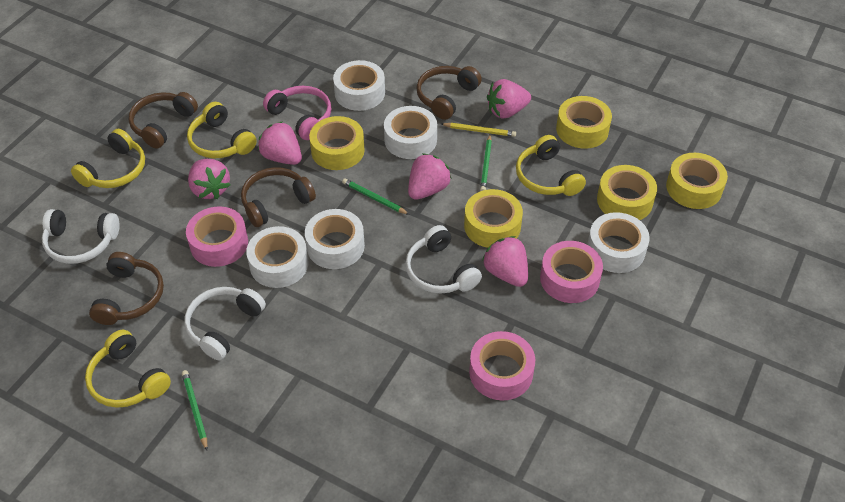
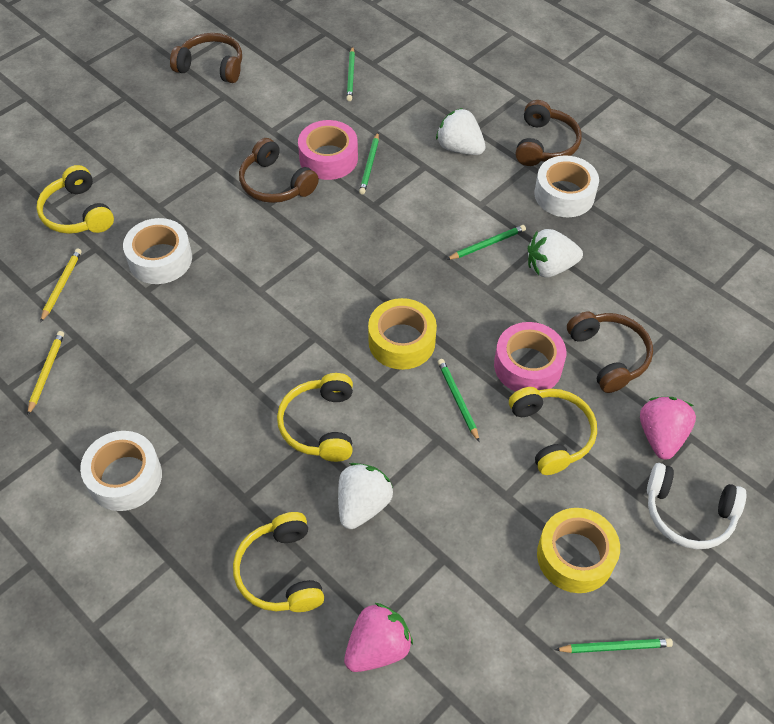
green pencil: [182,370,207,451] [342,178,410,215] [480,135,492,191] = 3 -> [347,46,355,101] [359,133,379,194] [438,359,479,442] [446,225,526,260] [555,638,673,653] = 5
pink headphones: [263,86,331,140] = 1 -> none = 0
pink strawberry: [188,159,230,199] [258,121,302,165] [408,153,452,200] [482,236,528,287] [487,79,531,119] = 5 -> [344,603,413,672] [640,397,696,460] = 2
pink tape: [186,206,248,267] [469,331,535,400] [540,241,603,303] = 3 -> [298,120,358,180] [494,322,566,392] = 2
white headphones: [42,209,120,264] [184,287,266,360] [405,225,482,294] = 3 -> [647,463,746,549] = 1
white strawberry: none = 0 -> [338,463,393,529] [436,108,486,155] [528,229,583,277] = 3
white tape: [246,226,308,288] [305,209,365,269] [333,60,385,111] [384,106,437,159] [587,212,650,273] = 5 -> [80,431,162,511] [123,218,192,284] [534,155,599,217] = 3
yellow pencil: [441,123,516,137] = 1 -> [28,331,64,415] [40,248,82,323] = 2
yellow tape: [309,116,365,170] [464,189,523,248] [556,96,612,149] [597,165,657,220] [666,153,728,209] = 5 -> [368,298,437,370] [537,508,620,593] = 2

